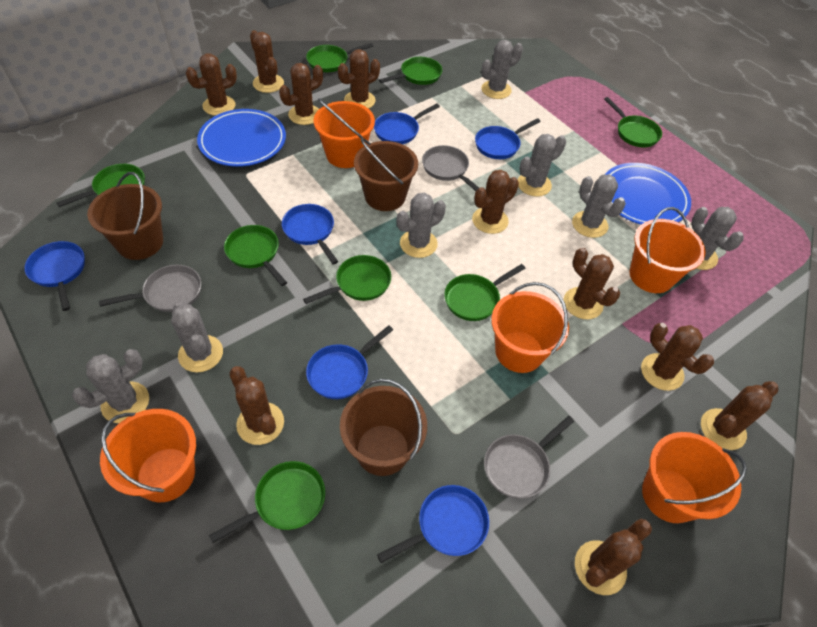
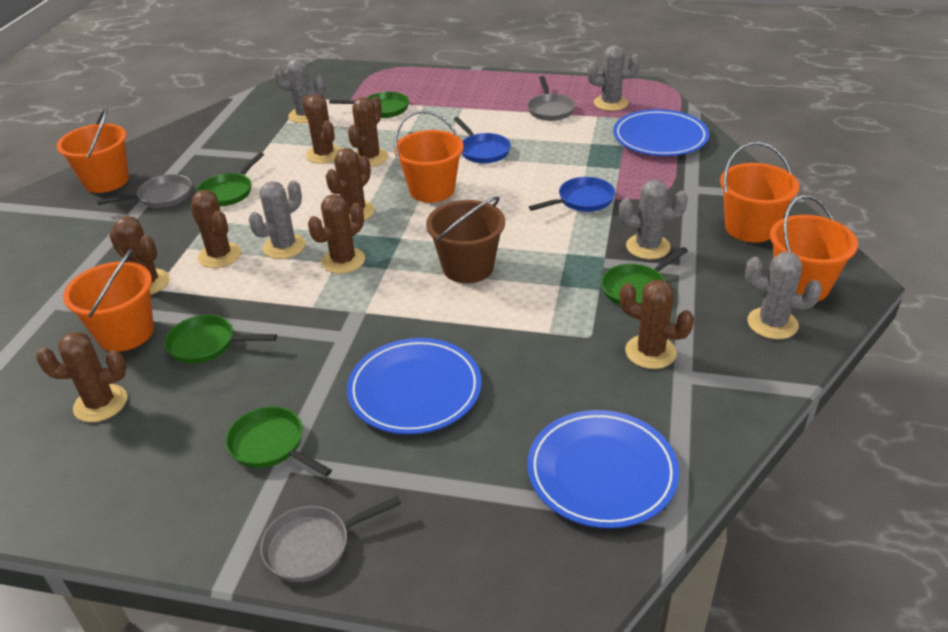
blue pan: [24,241,85,311] [282,204,338,264] [306,325,393,399] [374,103,440,144] [377,485,489,563] [475,118,541,159] = 6 -> [453,117,511,164] [529,177,615,212] = 2
blue plate: [197,109,286,167] [605,163,691,225] = 2 -> [347,338,482,434] [527,410,679,528] [613,109,709,156] = 3
brown bucket: [87,172,163,260] [340,379,427,476] [354,138,418,211] = 3 -> [426,196,505,283] = 1
brown cactus: [186,53,237,116] [229,366,284,445] [250,30,284,93] [279,63,323,125] [338,49,380,109] [472,170,519,234] [564,248,620,319] [575,519,652,595] [641,323,714,391] [701,381,779,450] = 10 -> [36,332,127,422] [109,216,169,295] [190,190,241,268] [302,94,341,164] [308,194,365,274] [326,148,375,220] [348,97,388,167] [619,280,694,369] = 8
green pan: [57,164,145,207] [209,461,325,543] [224,225,287,286] [303,255,391,304] [306,43,373,72] [379,57,442,85] [444,264,526,321] [604,97,662,147] = 8 -> [164,315,277,364] [197,152,264,206] [225,407,332,477] [329,92,409,118] [601,247,688,306] = 5
grey cactus: [72,349,149,423] [171,302,223,372] [396,193,446,258] [481,40,523,99] [518,134,566,197] [572,174,626,238] [691,207,744,270] = 7 -> [249,181,306,259] [273,58,325,123] [587,45,640,111] [619,179,688,259] [745,252,822,339] = 5

